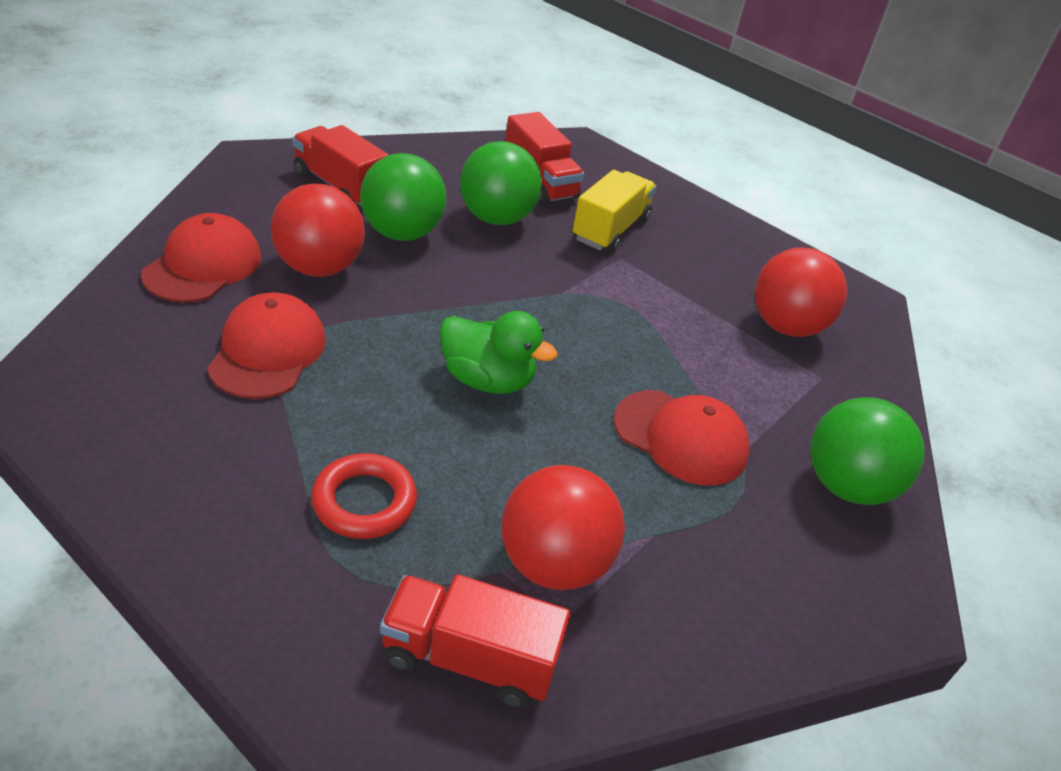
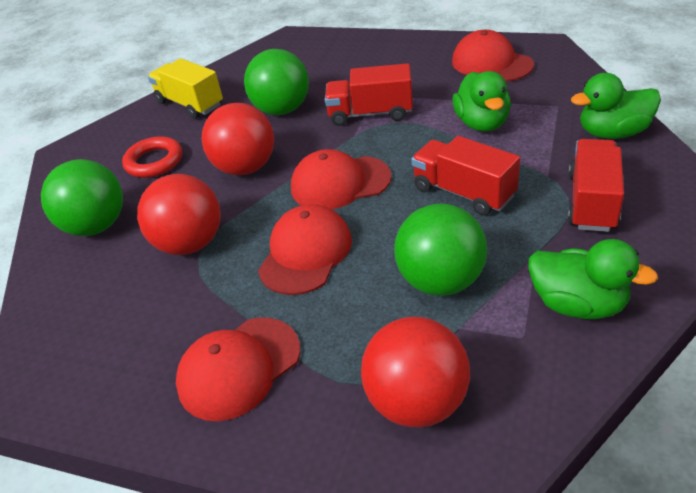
green duck: [439,311,558,394] = 1 -> [453,71,511,132] [528,239,658,319] [571,73,661,139] = 3
red cap: [141,213,261,303] [207,292,326,399] [613,390,750,485] = 3 -> [176,317,300,421] [258,204,352,295] [291,149,392,209] [452,30,534,82] = 4

